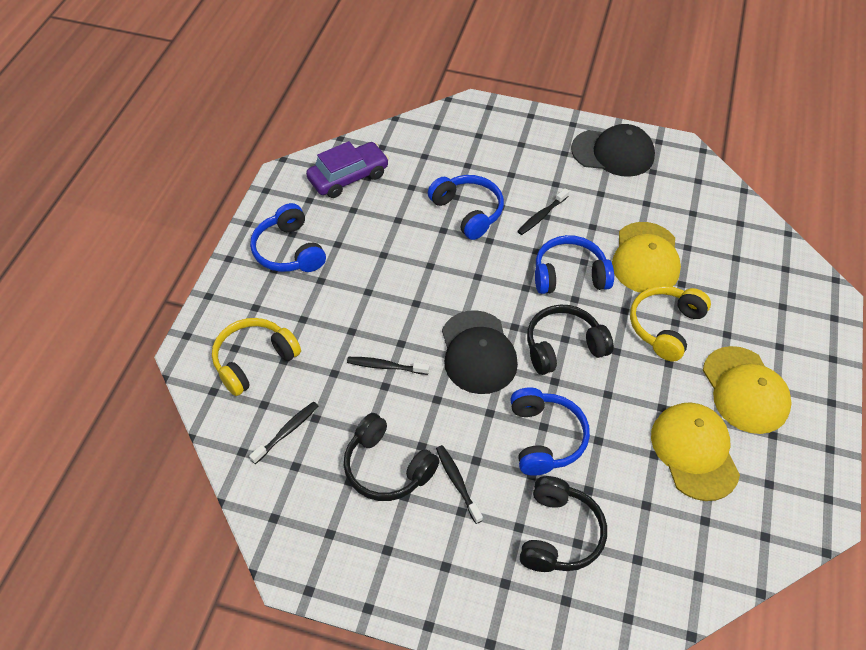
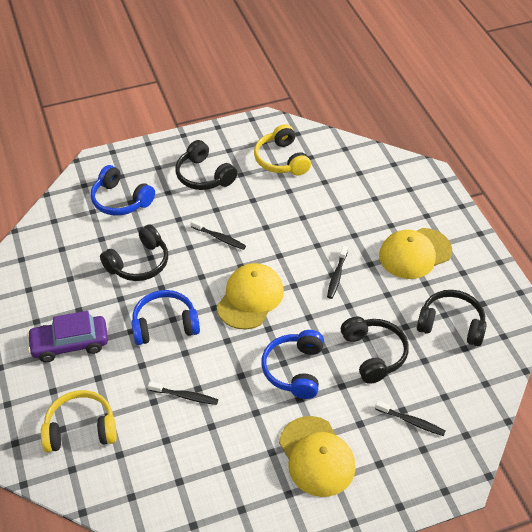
black cap: [442,310,518,394] [571,124,655,177] = 2 -> none = 0
black headphones: [344,413,440,501] [520,476,607,572] [527,305,614,375] = 3 -> [100,224,168,281] [175,140,237,190] [341,317,409,384] [417,290,487,346] = 4
blue headphones: [250,203,326,272] [428,175,504,240] [510,387,590,476] [535,235,614,294] = 4 -> [91,165,155,216] [131,290,200,345] [261,330,324,399] = 3

